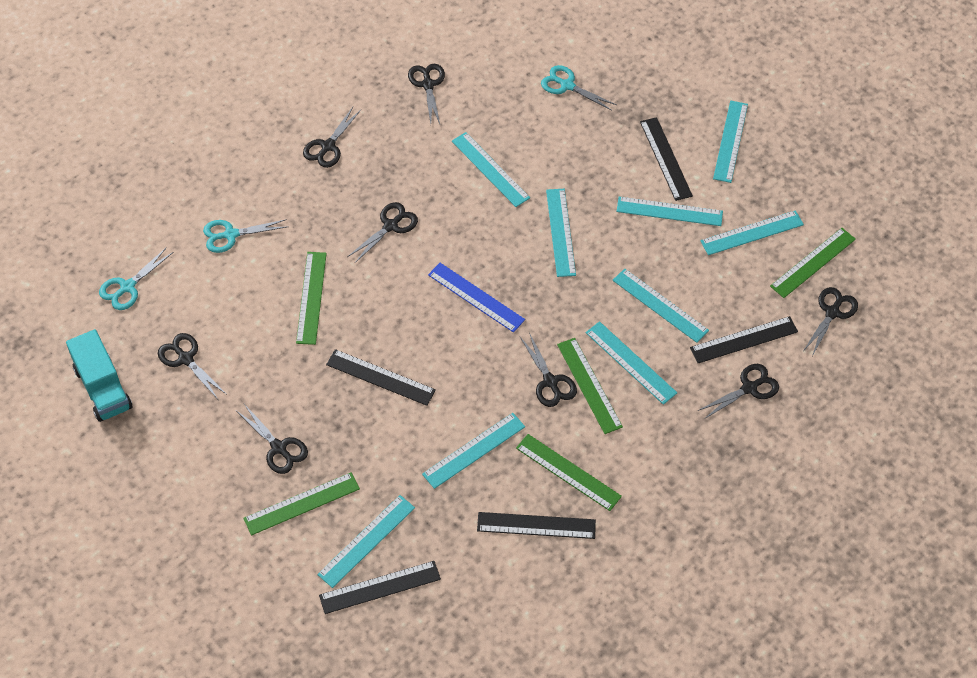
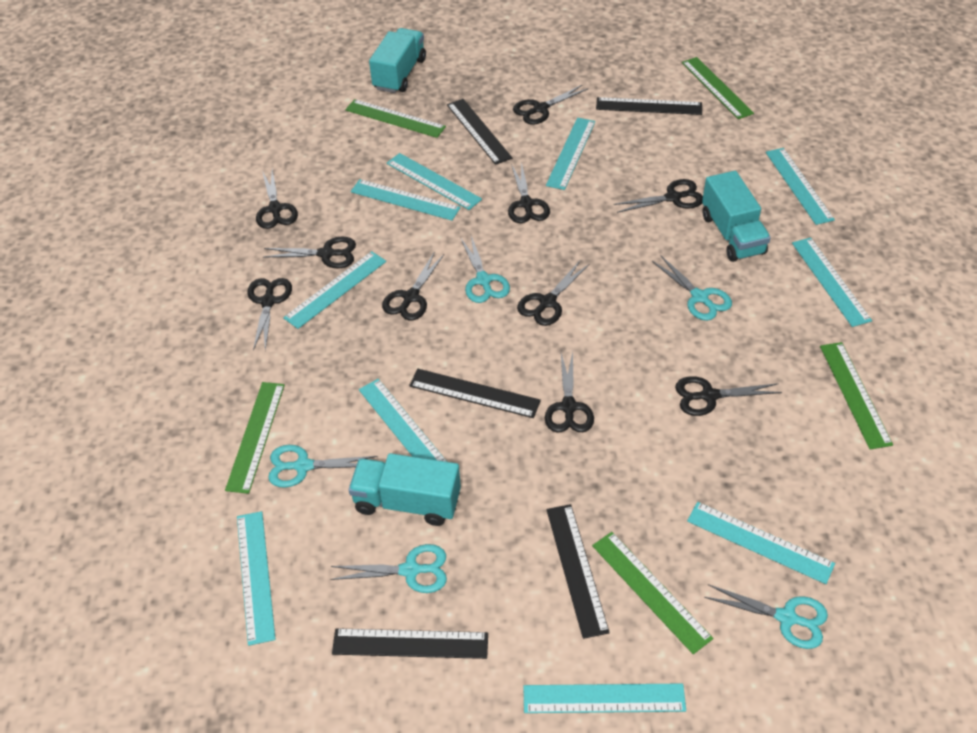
black scissors: [158,333,226,399] [237,404,308,474] [303,107,361,168] [347,202,418,263] [408,64,445,124] [520,333,577,407] [698,364,779,419] [803,287,858,356] = 8 -> [248,278,292,351] [256,169,298,229] [264,237,356,268] [382,253,444,320] [508,162,550,223] [513,85,588,125] [517,261,589,326] [545,351,594,432] [614,179,703,213] [675,376,782,416] = 10
blue ruler: [428,263,525,333] = 1 -> none = 0
turquoise ruler: [317,495,415,588] [422,413,525,489] [452,132,530,207] [546,189,576,277] [586,321,677,405] [613,268,709,343] [616,197,723,226] [700,210,804,255] [713,101,748,183] = 9 -> [237,511,276,646] [283,251,386,329] [351,179,461,221] [359,379,447,462] [387,153,482,210] [523,683,686,713] [546,118,595,190] [687,502,835,584] [766,148,835,225] [792,238,872,327] = 10
turquoise scissors: [99,247,174,310] [203,219,287,253] [541,65,616,111] = 3 -> [268,445,377,488] [330,544,447,593] [460,236,510,303] [652,255,732,321] [704,584,828,649] = 5
turquoise truck: [66,329,133,422] = 1 -> [349,453,461,526] [369,28,426,93] [702,171,771,262] = 3

